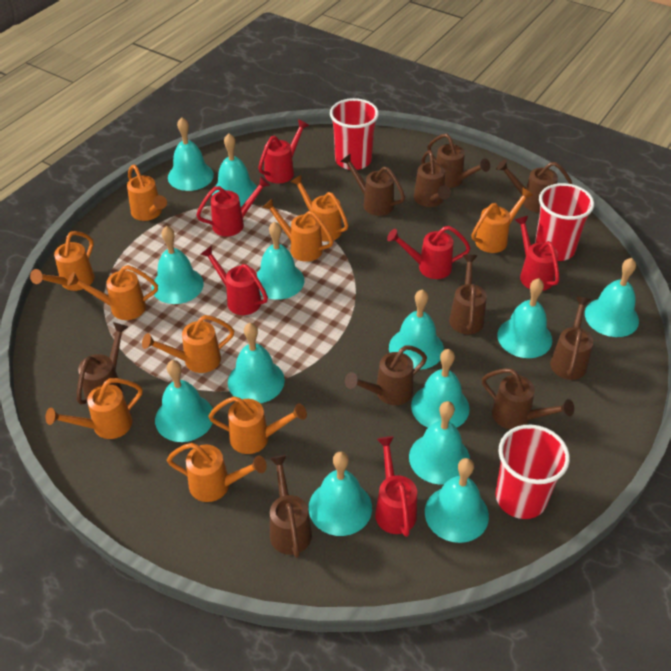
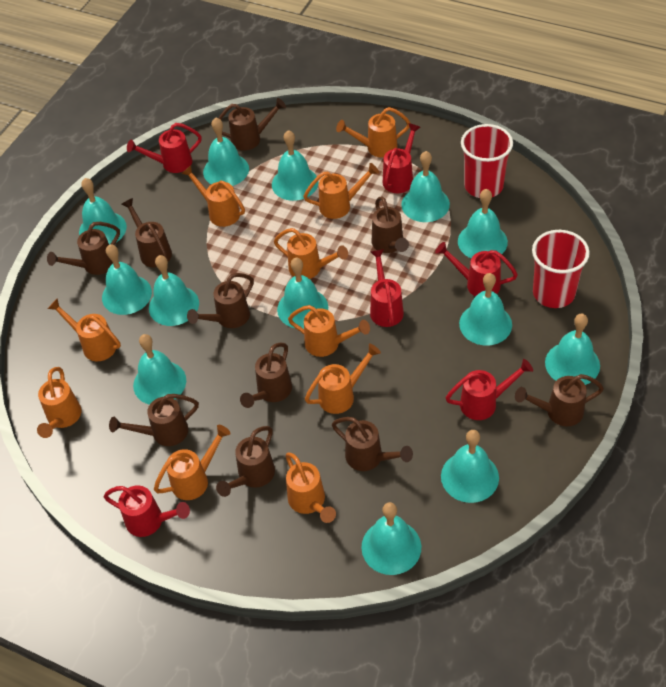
red cup: [330,98,379,170] [496,425,570,519] [535,183,594,261] = 3 -> [461,124,513,198] [532,230,590,308] = 2

